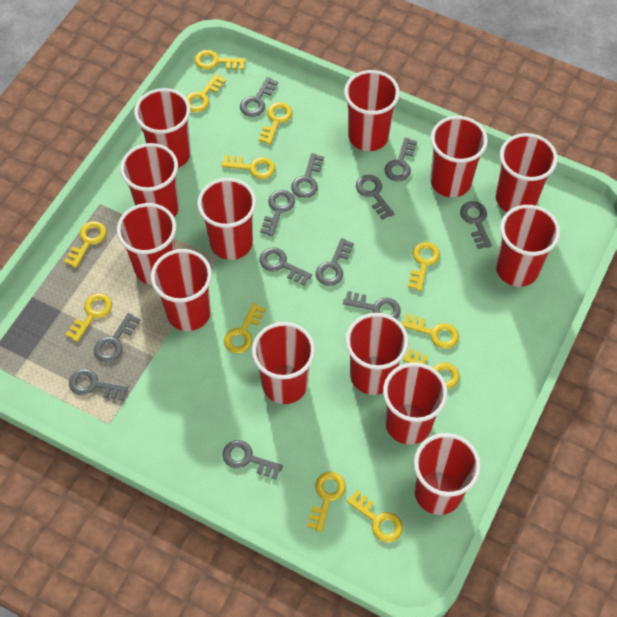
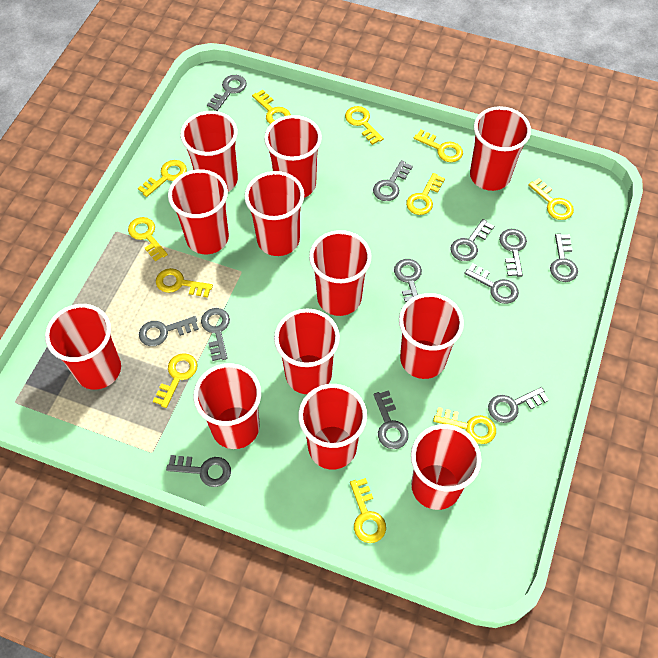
red cup: [117,203,177,285] [120,143,179,217] [134,88,191,168] [151,249,212,331] [197,178,256,260] [252,322,315,404] [344,70,400,151] [345,313,409,395] [383,362,448,445] [414,433,481,515] [430,116,488,197] [496,133,558,212] [496,205,560,287] = 13 -> [45,304,121,390] [168,169,229,254] [180,111,238,192] [193,363,261,449] [244,171,304,256] [264,115,322,198] [274,308,340,394] [298,384,367,470] [309,230,372,316] [399,293,464,379] [411,424,482,510] [470,106,531,191] = 12
yellow key: [64,221,107,268] [65,293,112,342] [186,74,226,112] [194,50,246,70] [221,155,275,179] [224,303,266,354] [258,102,293,145] [307,472,346,532] [346,490,403,542] [402,314,459,349] [403,348,460,389] [408,242,440,291] = 12 -> [128,217,168,261] [138,160,187,197] [153,353,197,408] [156,268,213,298] [252,90,291,124] [345,106,384,145] [350,478,386,543] [406,173,445,215] [414,129,463,162] [433,407,496,444] [528,178,574,220] = 11

